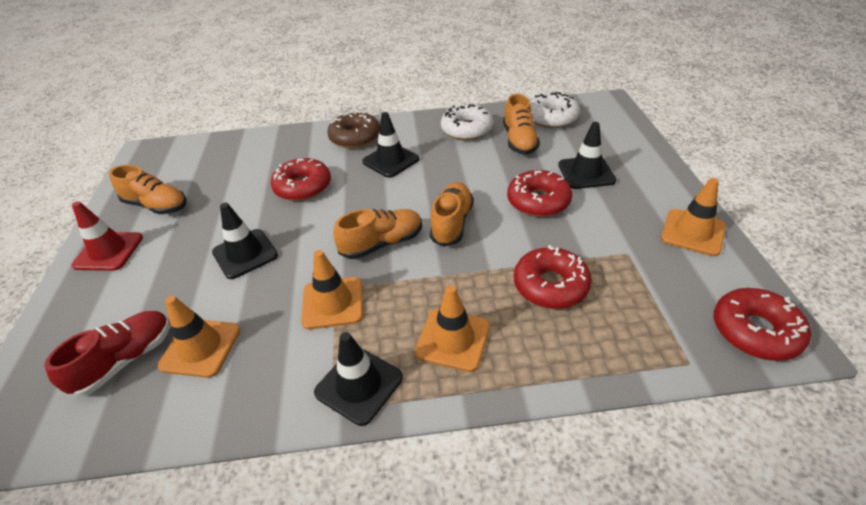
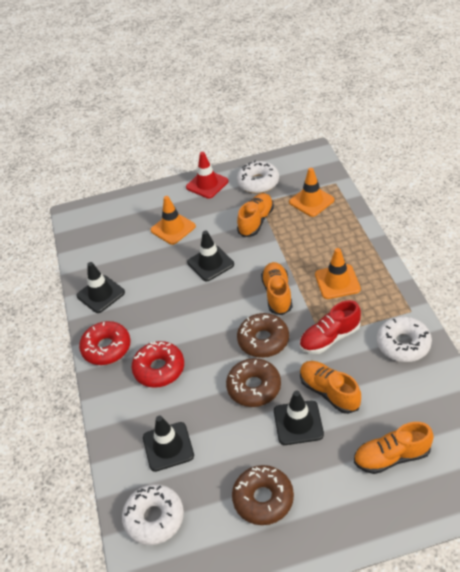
brown donut: [327,111,380,148] = 1 -> [226,358,281,407] [232,465,294,525] [237,313,289,358] = 3
orange traffic cone: [158,296,240,378] [301,250,363,330] [415,285,490,372] [661,178,726,256] = 4 -> [150,196,196,245] [289,168,334,217] [315,248,361,299] = 3
red donut: [271,158,331,201] [507,170,572,217] [514,245,592,309] [714,288,811,361] = 4 -> [79,321,131,365] [132,341,184,388] = 2
white donut: [441,104,494,140] [530,92,580,128] = 2 -> [122,484,184,545] [237,160,279,193] [377,316,432,362] = 3

